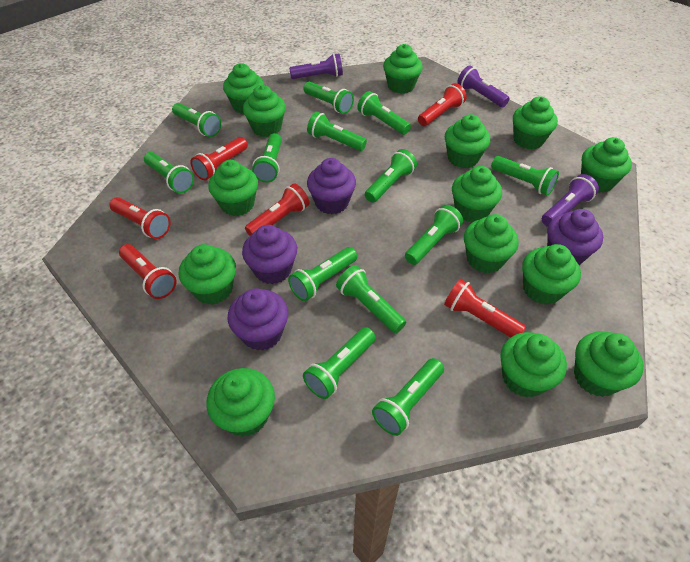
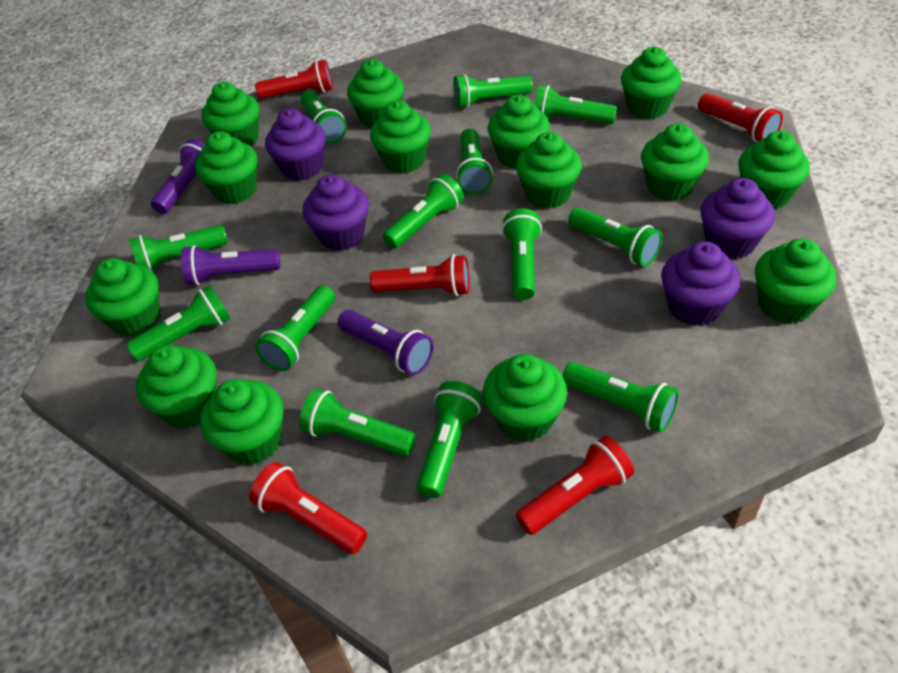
red flashlight: [109,197,171,239] [119,244,176,299] [190,137,248,180] [245,183,309,236] [418,83,467,126] [444,279,526,338] = 6 -> [249,462,367,554] [255,60,333,99] [370,254,470,296] [516,436,634,535] [698,93,783,142] = 5

